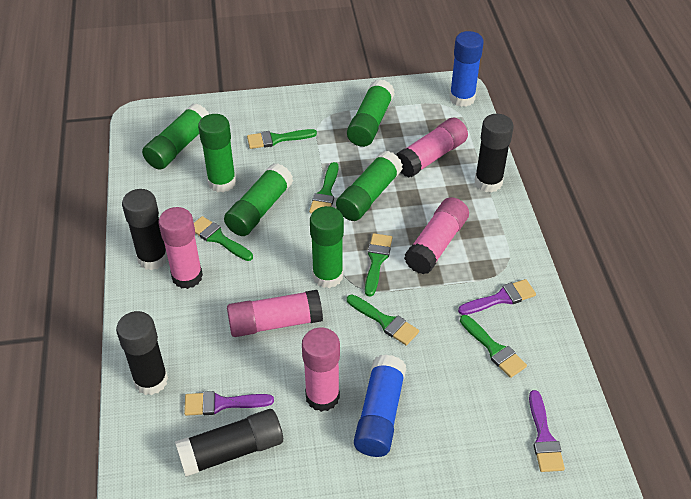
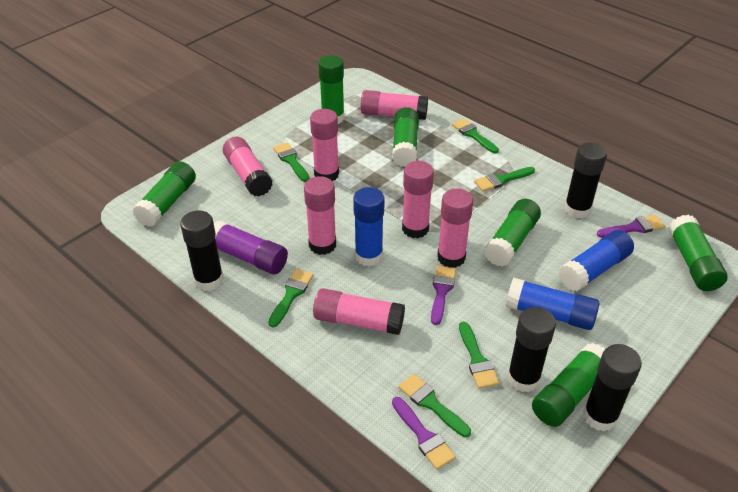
blue glue stick: [354,354,406,457] [450,31,484,107] = 2 -> [353,187,385,267] [506,278,600,330] [558,230,634,291] = 3
pink glue stick: [159,207,203,289] [227,290,323,337] [302,327,340,412] [397,118,468,178] [404,197,469,274] = 5 -> [223,137,273,196] [304,176,336,255] [310,109,339,181] [313,288,405,335] [361,90,428,120] [402,161,434,238] [437,189,473,268] = 7
purple glue stick: none = 0 -> [214,220,288,274] = 1

